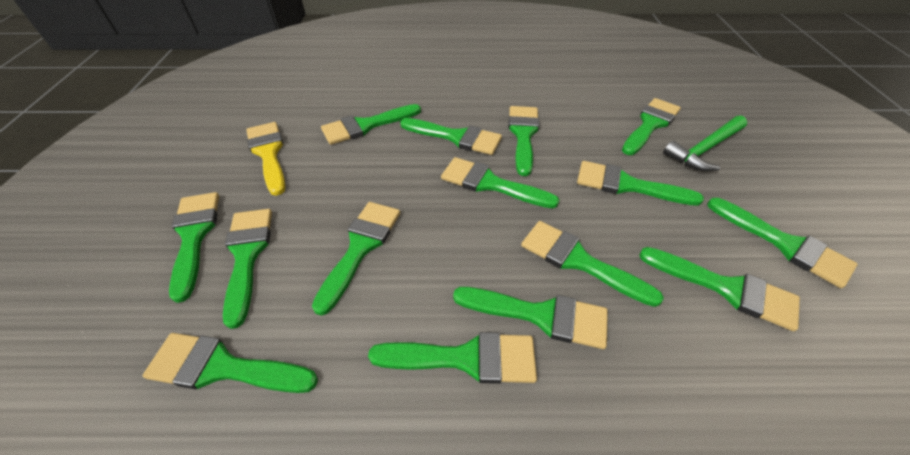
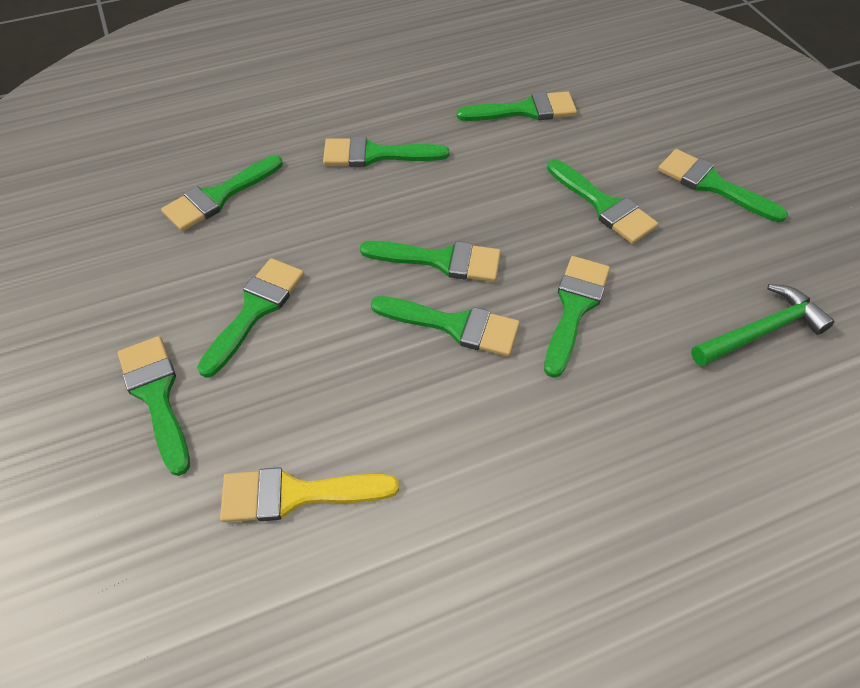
green brush: [142,333,318,393] [169,192,219,303] [223,209,272,329] [312,202,400,316] [321,104,421,145] [368,332,537,384] [400,118,502,155] [441,157,559,208] [453,287,608,349] [508,106,540,176] [521,221,664,307] [577,161,704,206] [622,98,681,155] [639,247,800,331] [707,198,858,288] = 15 -> [118,336,190,476] [161,155,283,232] [197,258,304,378] [323,136,449,167] [360,241,501,282] [371,296,520,357] [457,91,577,121] [544,256,610,378] [547,159,659,244] [658,149,788,223] = 10

